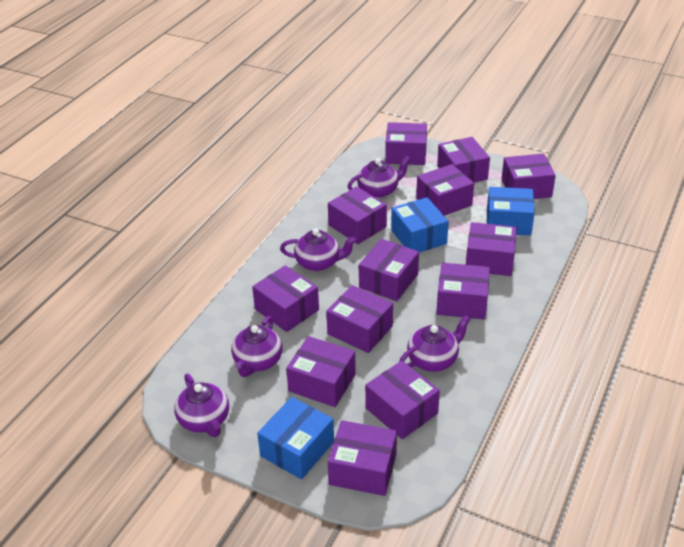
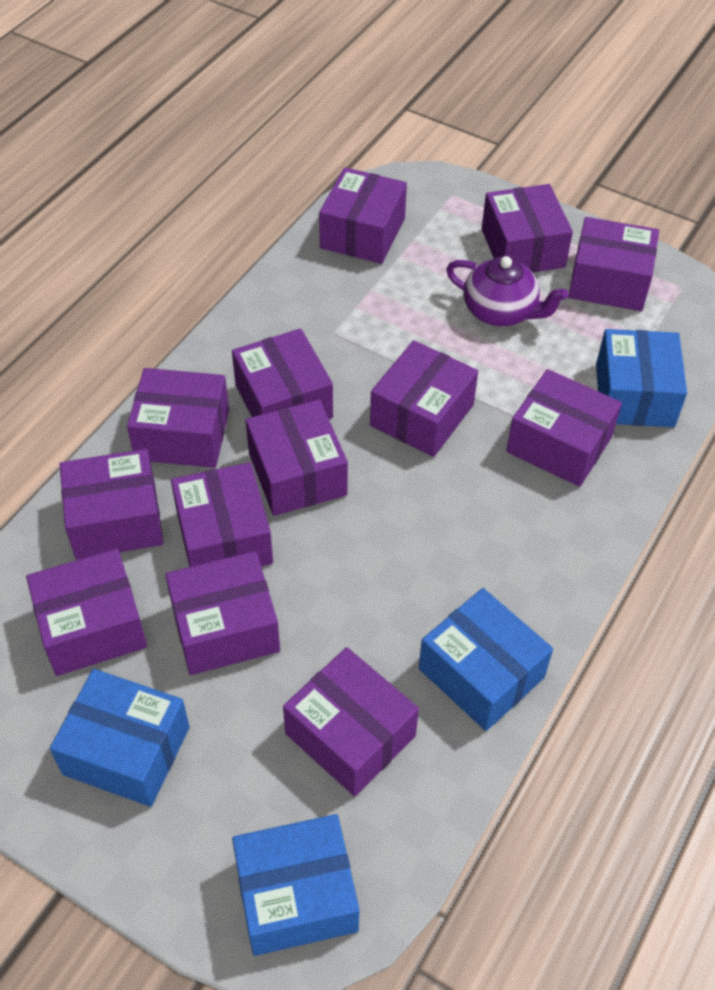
blue box: [257,397,334,479] [391,197,449,253] [487,187,535,236] = 3 -> [50,669,190,807] [232,814,360,956] [419,588,553,731] [596,329,687,427] = 4
purple teapot: [174,374,229,437] [231,316,283,377] [280,229,357,271] [347,156,411,198] [399,315,471,372] = 5 -> [446,256,568,326] = 1

